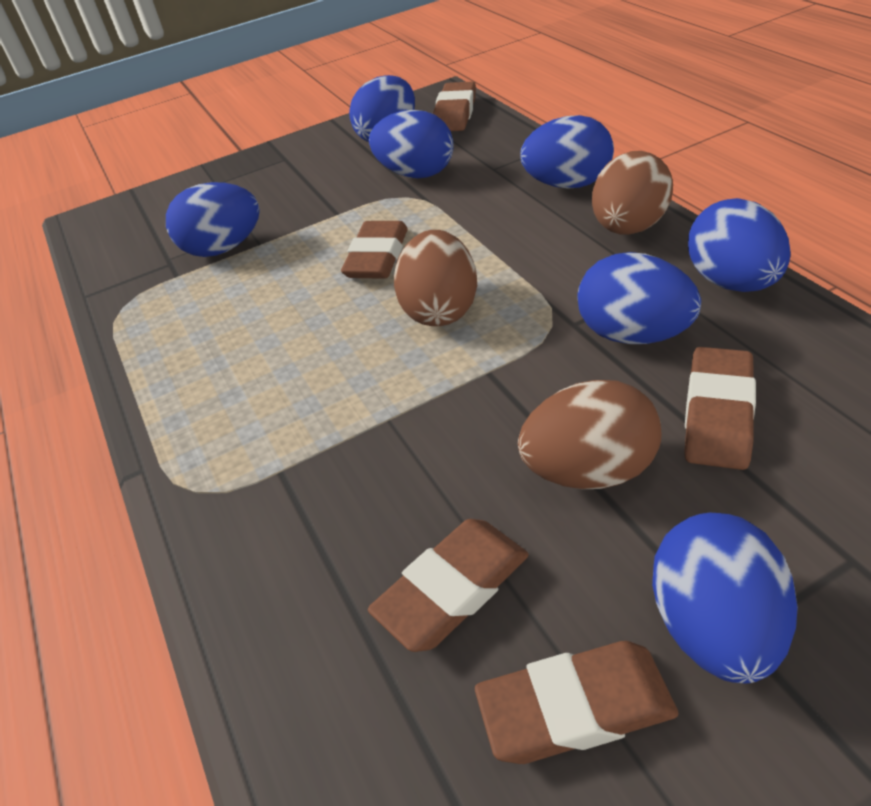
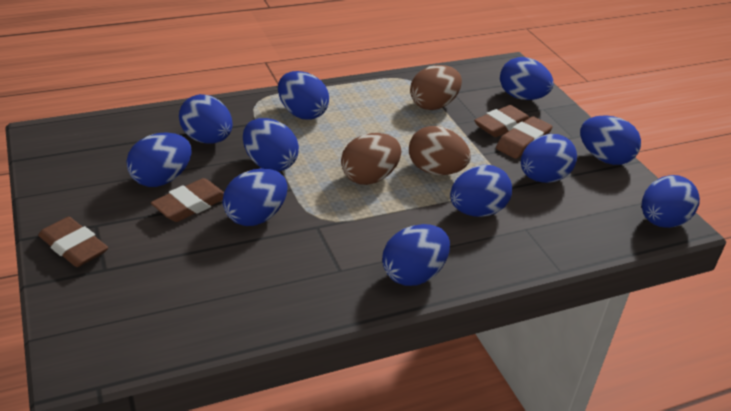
blue egg: [166,182,260,257] [349,75,415,142] [369,110,454,178] [520,115,614,189] [577,252,701,344] [652,513,798,683] [688,198,791,292] = 7 -> [126,132,192,187] [179,94,233,144] [223,168,288,226] [243,118,299,172] [278,71,329,120] [382,224,450,286] [450,165,512,217] [500,57,553,100] [521,134,577,183] [580,115,641,165] [642,175,700,228] = 11
brown eraser: [341,221,408,279] [368,519,529,652] [433,81,476,131] [475,641,678,764] [684,347,756,470] = 5 -> [38,217,108,267] [151,178,224,222] [474,105,530,137] [496,116,552,159] = 4

